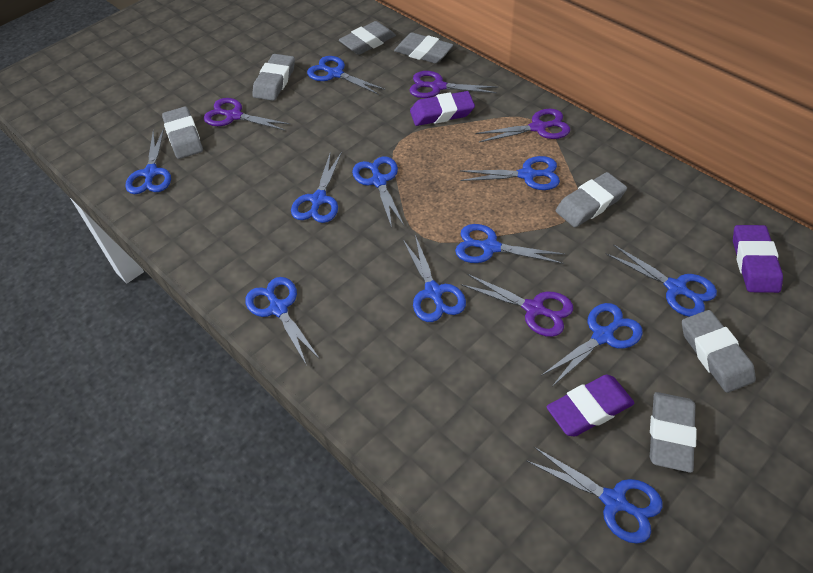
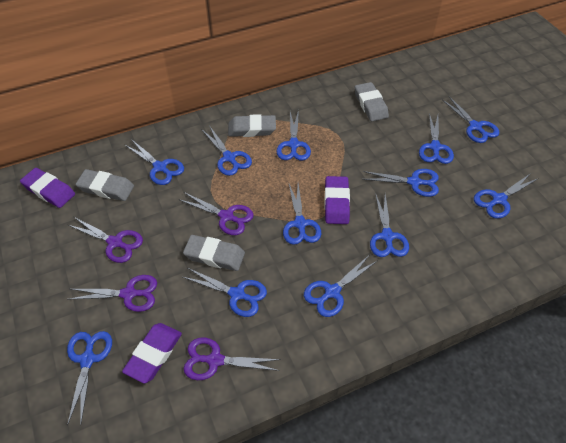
blue scissors: [126,128,171,194] [245,277,320,366] [291,152,342,223] [307,56,385,95] [352,156,404,228] [403,235,466,322] [455,224,565,264] [460,156,560,190] [526,447,663,544] [541,303,643,387] [605,244,717,317] = 11 -> [67,331,112,426] [125,139,184,185] [183,268,267,317] [201,126,252,176] [276,110,311,161] [283,182,321,245] [304,256,377,317] [362,169,439,197] [370,193,409,257] [419,113,454,164] [442,96,499,143] [474,173,539,219] = 12
grey eraser: [162,106,203,159] [252,54,295,101] [339,21,396,55] [394,33,453,64] [556,172,627,227] [650,392,697,473] [682,310,756,393] = 7 -> [76,169,134,201] [183,235,245,271] [228,114,276,137] [355,82,389,121] = 4

